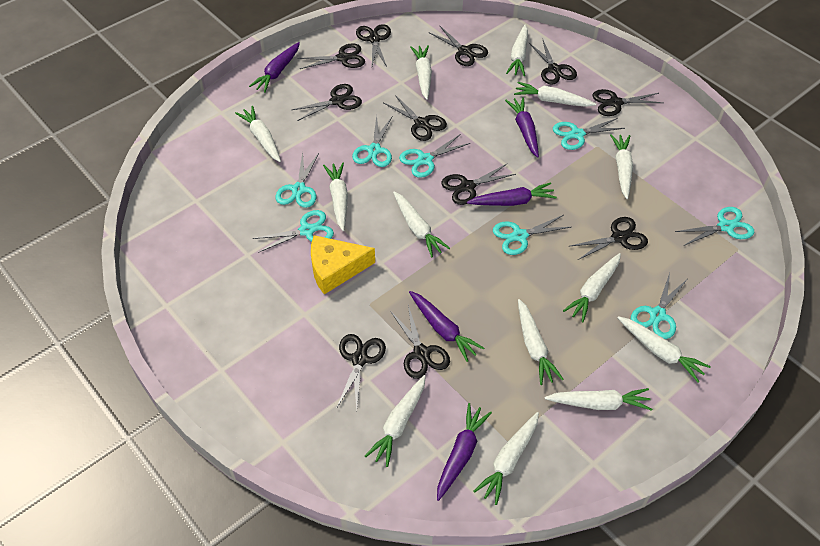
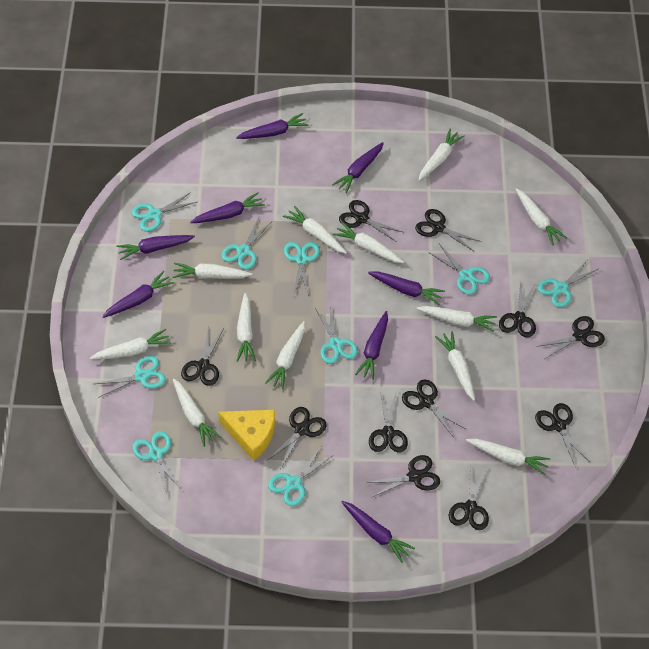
purple carrot: [249,42,300,93] [409,291,484,362] [437,403,492,501] [467,183,557,206] [505,97,539,158] = 5 -> [102,271,174,318] [116,235,195,260] [190,192,265,223] [236,113,309,139] [332,142,384,193] [342,501,415,563] [355,311,388,380] [368,271,445,305] = 8
turquoise scissors: [253,210,334,253] [275,152,319,208] [352,115,392,167] [399,135,470,178] [493,215,571,255] [553,118,625,150] [631,273,687,339] [675,207,754,246] = 8 -> [95,356,166,398] [132,192,197,232] [132,431,183,495] [221,217,271,270] [268,445,334,506] [284,242,320,296] [315,305,358,364] [428,244,490,295] [538,261,598,307] = 9
white carrot: [235,106,281,162] [323,163,348,231] [365,375,426,467] [393,191,450,257] [411,45,432,100] [473,412,539,505] [506,25,528,76] [514,82,596,107] [518,299,564,385] [545,388,652,411] [563,253,621,322] [610,134,633,199] [617,316,711,382] = 13 -> [89,329,171,360] [173,263,252,279] [173,378,221,447] [237,293,256,362] [265,321,305,389] [283,206,347,254] [333,222,404,263] [417,306,497,332] [419,129,465,181] [435,331,475,401] [466,439,550,475] [516,188,567,246] = 12

